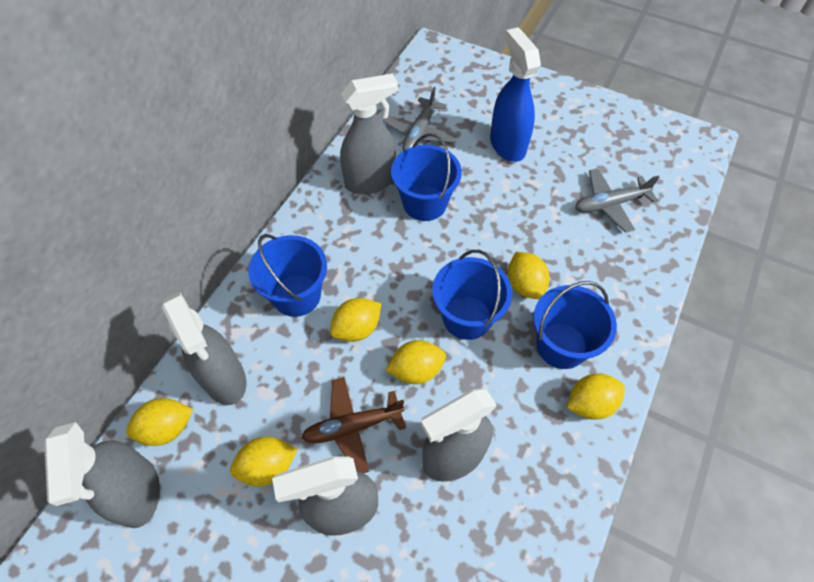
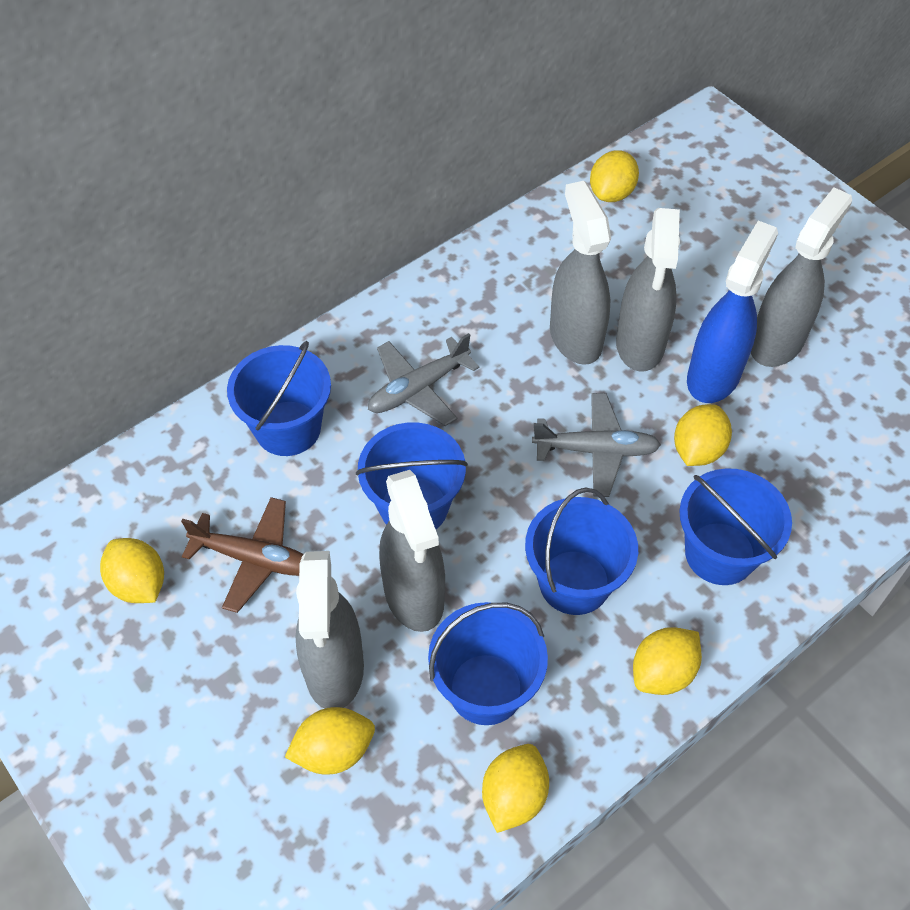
blue bucket: [249,234,327,317] [391,133,462,221] [432,250,512,340] [533,281,617,369] = 4 -> [227,341,331,456] [356,422,468,529] [428,602,548,725] [525,487,638,615] [679,468,792,585] = 5

